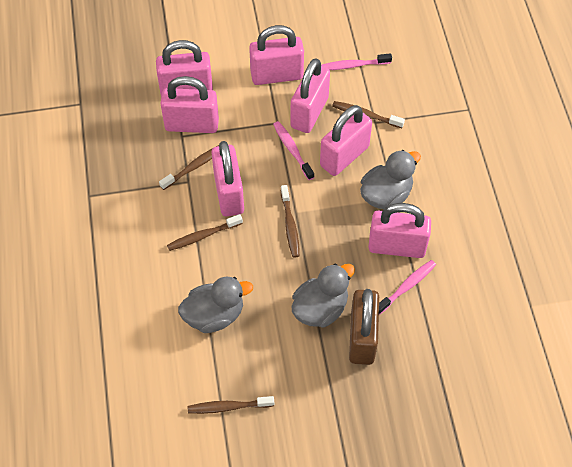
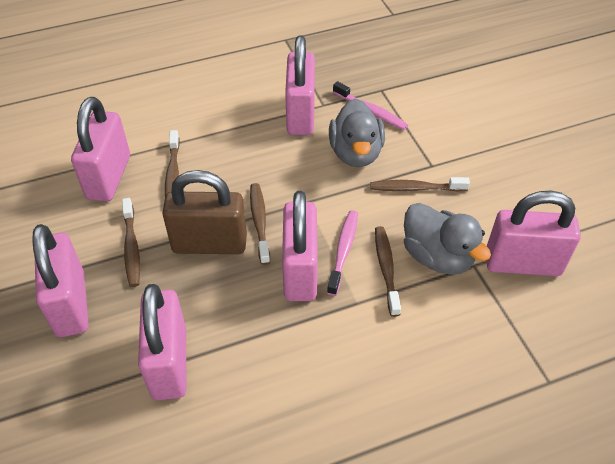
grey duck: [178,277,253,333] [292,264,355,327] [360,150,421,209] = 3 -> [329,99,385,167] [404,203,491,275] = 2
pink padlock: [156,40,213,96] [160,76,219,133] [211,141,244,216] [249,25,304,85] [291,58,330,133] [320,105,372,176] [368,203,431,258] = 7 -> [32,224,89,337] [71,97,130,202] [138,284,186,400] [282,191,318,301] [285,35,315,135] [486,191,581,276] = 6
pink toothbrush: [273,121,314,180] [321,53,392,70] [379,260,436,315] = 3 -> [327,210,358,296] [333,81,408,130] = 2

